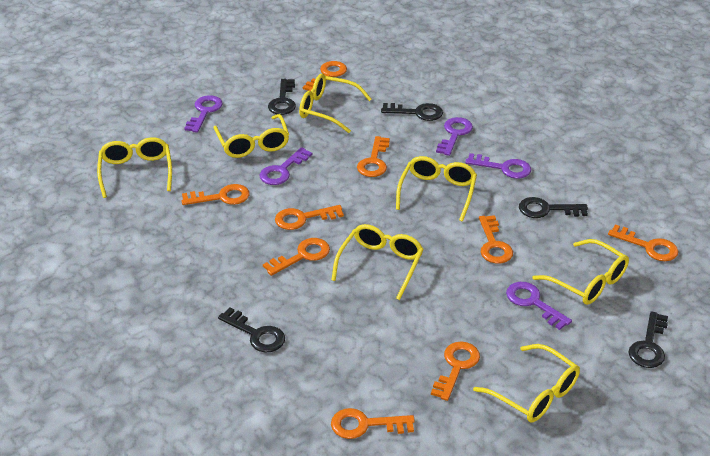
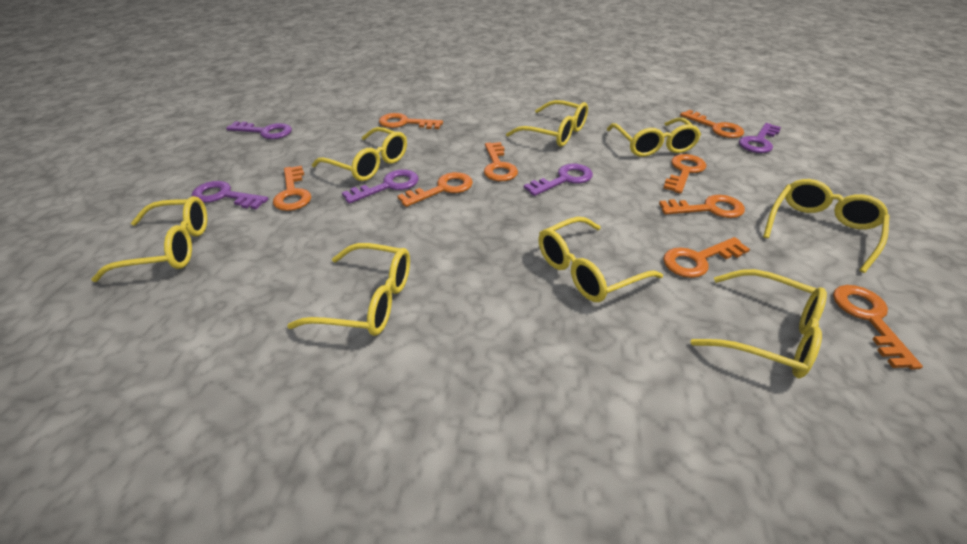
black key: [218,307,285,353] [268,79,296,115] [381,103,443,121] [519,197,588,218] [628,311,668,368] = 5 -> none = 0
yellow glasses: [97,137,172,198] [213,114,289,158] [299,74,371,133] [332,224,424,300] [396,156,477,222] [473,344,580,422] [532,239,629,305] = 7 -> [91,196,207,282] [287,243,410,336] [312,127,407,181] [506,100,588,147] [539,217,663,302] [607,118,701,157] [690,269,827,378] [763,179,889,273] = 8

